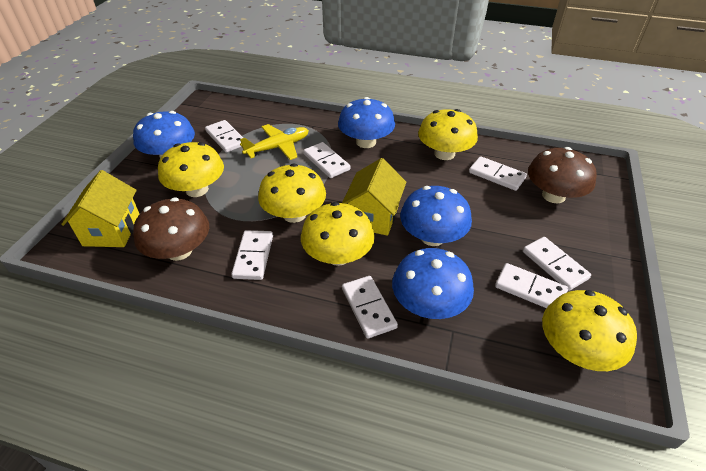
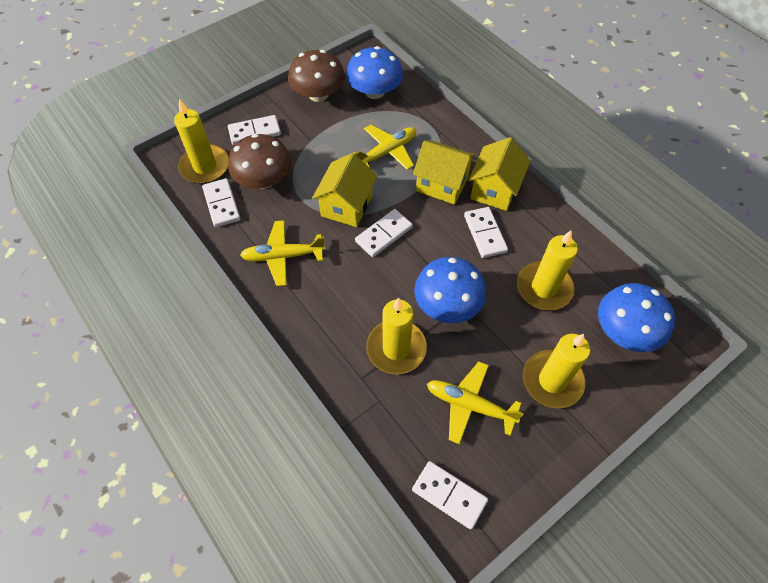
blue mushroom: [133,111,195,158] [338,97,395,148] [392,248,474,319] [400,186,472,246] = 4 -> [346,46,403,99] [414,257,486,323] [598,283,675,352] = 3
white domino: [205,120,243,153] [231,230,273,280] [303,142,350,178] [342,276,398,339] [469,156,527,191] [495,263,568,308] [523,237,591,291] = 7 -> [202,178,241,227] [228,115,281,145] [355,209,413,257] [412,461,488,530] [464,207,508,258] = 5
yellow candle: none = 0 -> [174,99,229,184] [366,298,427,374] [517,230,578,310] [523,334,590,408] = 4
yellow house: [61,170,139,247] [342,158,406,236] = 2 -> [312,153,378,227] [413,141,476,205] [468,137,530,211] = 3
yellow mushroom: [158,142,224,197] [258,163,326,223] [301,202,375,266] [418,109,478,160] [542,290,637,371] = 5 -> none = 0
yellow plane: [240,124,309,160] = 1 -> [240,220,326,286] [353,124,416,170] [427,362,524,445] = 3

